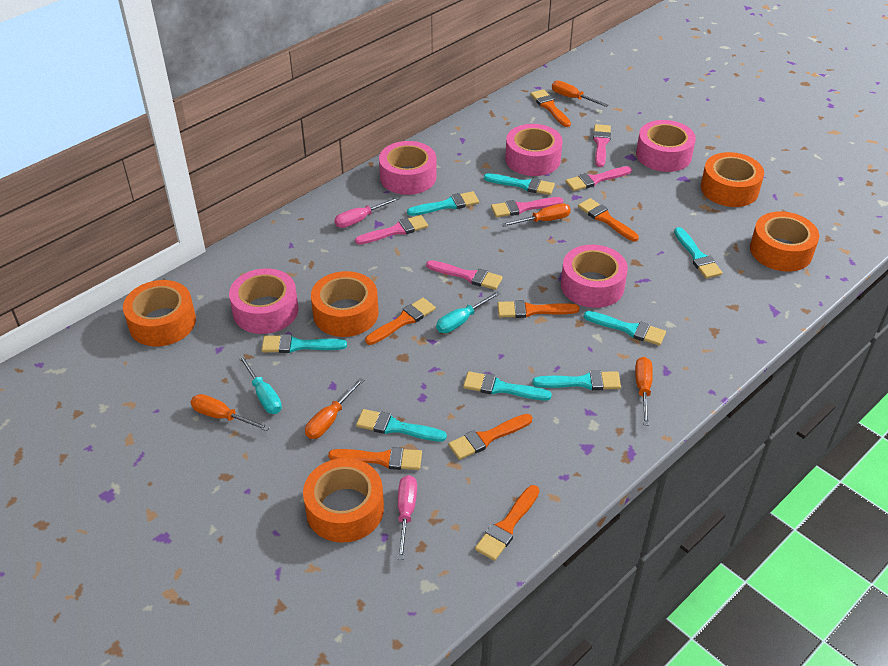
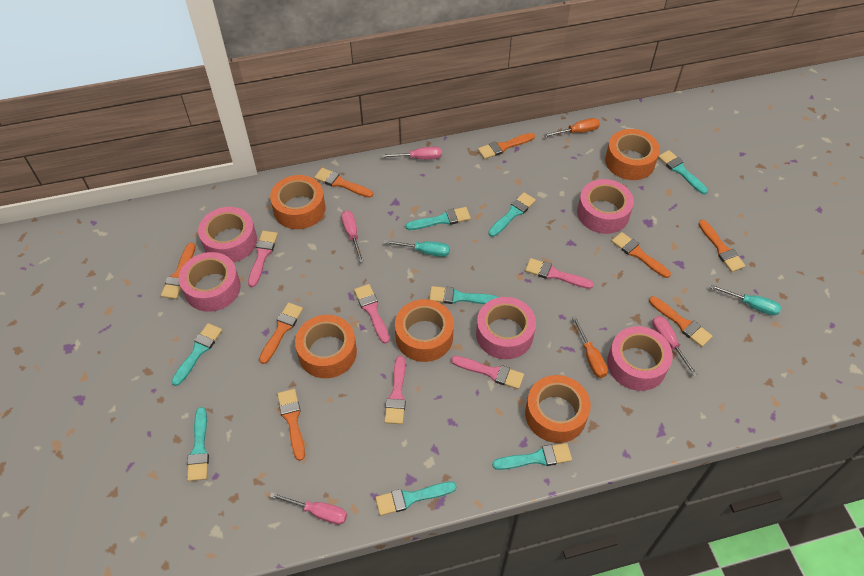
orange brush: [328,447,422,470] [365,298,436,345] [448,414,532,460] [475,485,539,561] [497,300,579,318] [530,89,571,127] [578,198,639,241] = 7 -> [161,243,196,299] [259,302,303,364] [277,389,305,461] [314,168,373,198] [478,133,535,159] [611,232,671,278] [649,296,712,347] [698,220,745,272] = 8
orange screwdriver: [191,394,270,431] [305,378,364,439] [502,203,571,227] [552,81,608,107] [635,357,653,426] = 5 -> [543,118,600,137] [572,316,608,378] = 2
pink screwdriver: [334,197,399,228] [398,475,417,560] = 2 -> [270,492,347,525] [341,210,364,263] [381,147,442,160] [652,316,697,376] = 4

